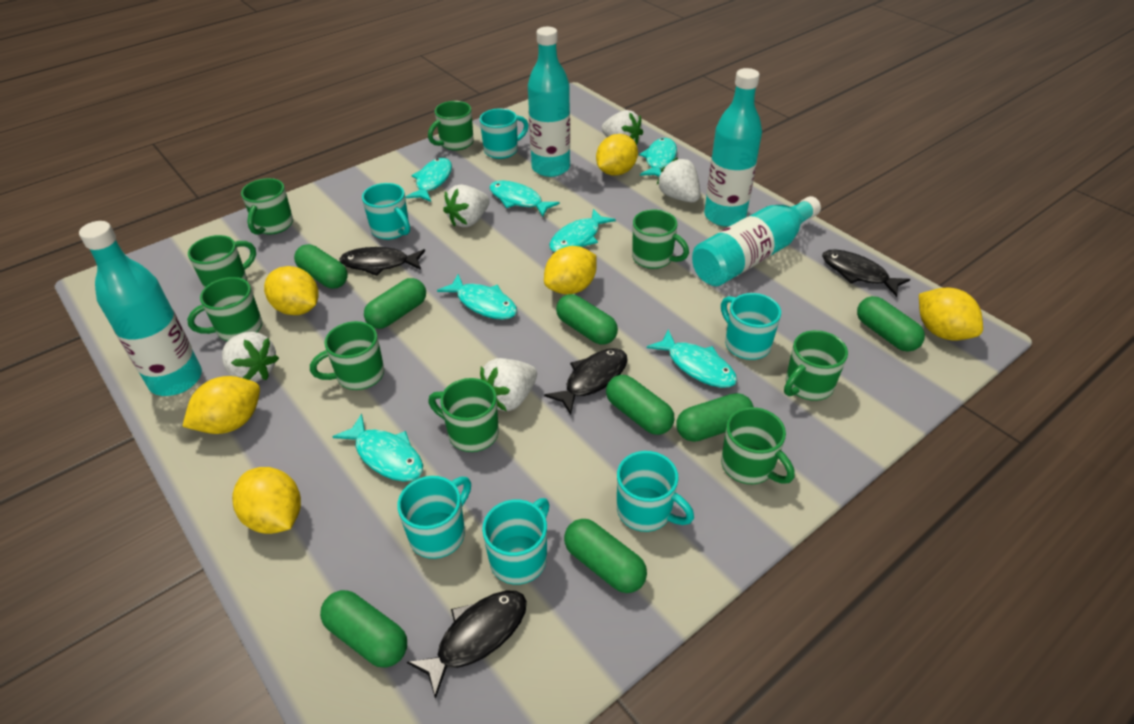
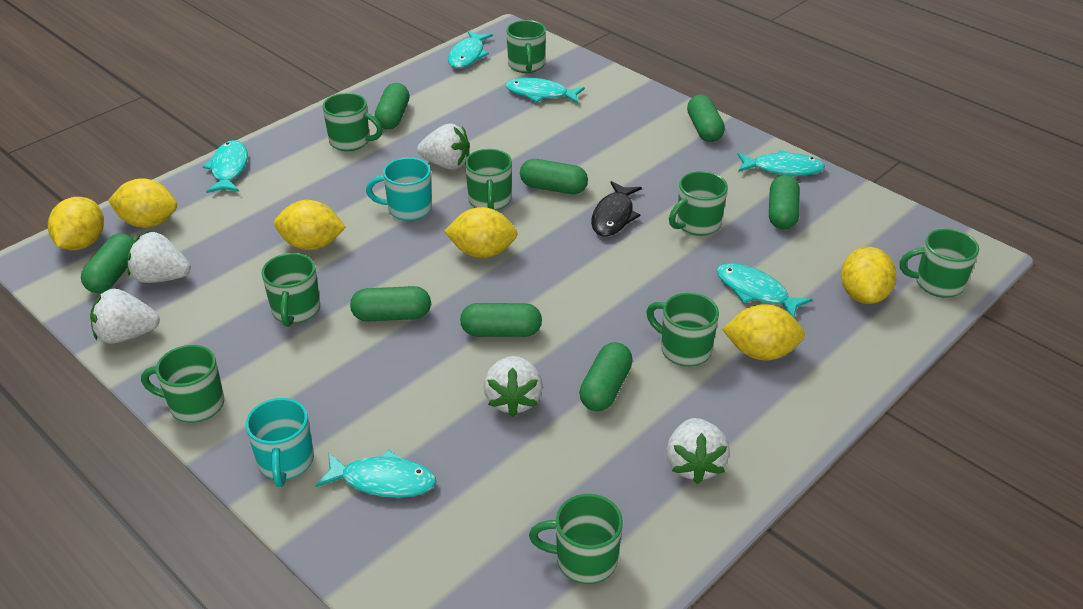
black fish: [340,247,425,276] [407,591,527,699] [544,348,628,415] [822,249,910,297] = 4 -> [591,181,642,236] = 1
turquoise bottle: [79,221,202,396] [528,27,570,177] [692,196,821,286] [704,68,762,227] = 4 -> none = 0
turquoise fish: [332,414,423,482] [405,158,452,202] [437,274,517,320] [489,180,560,217] [549,209,616,252] [639,138,677,177] [647,329,737,388] = 7 -> [202,140,248,193] [315,450,436,498] [448,31,493,68] [506,78,585,103] [716,263,812,317] [737,150,825,176] = 6
turquoise mug: [362,183,410,240] [397,476,471,559] [480,109,529,159] [482,498,549,585] [617,451,694,532] [721,293,781,360] = 6 -> [245,398,314,487] [366,157,432,221] = 2

